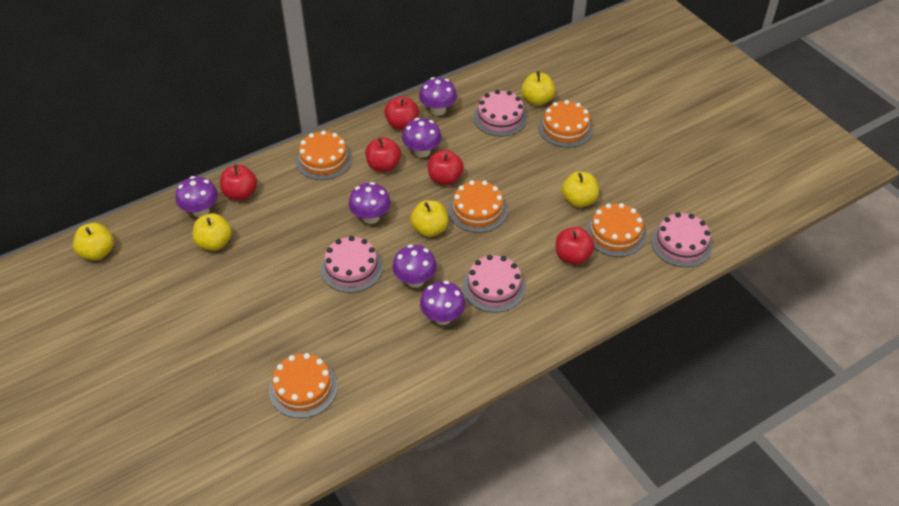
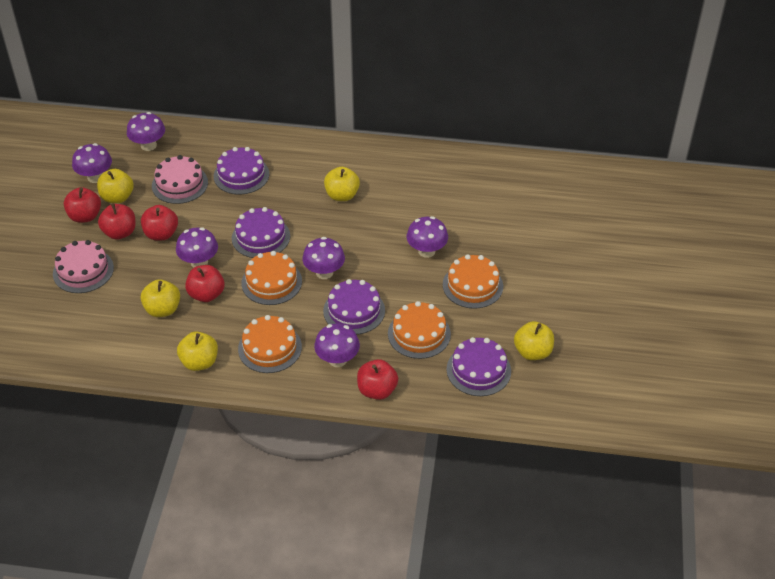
orange cake: [269,353,338,418] [296,130,352,180] [448,180,507,233] [538,100,593,148] [586,203,646,257] = 5 -> [238,315,302,373] [242,251,302,305] [388,301,451,359] [443,254,503,309] = 4
pink cake: [321,236,383,293] [463,255,526,313] [473,90,528,137] [651,212,713,267] = 4 -> [53,240,114,293] [152,155,208,204] = 2
purple cake: none = 0 -> [214,147,269,195] [232,207,290,258] [323,279,385,335] [447,337,511,396] = 4

